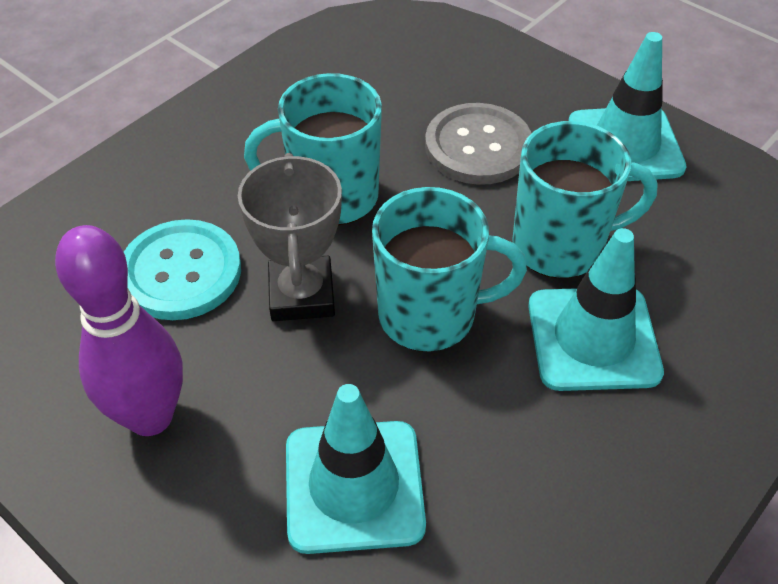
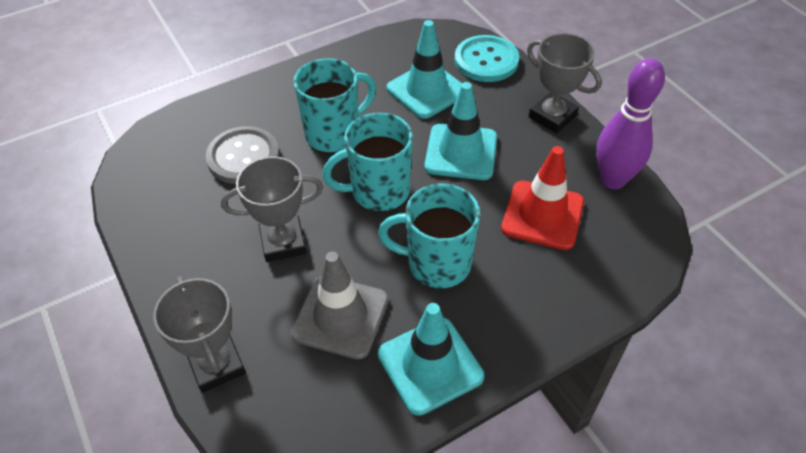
grey traffic cone: none = 0 -> [291,251,388,360] = 1
grey trophy: [238,153,342,321] = 1 -> [153,276,246,393] [221,156,323,262] [527,33,601,133] = 3
red traffic cone: none = 0 -> [501,146,584,250] = 1

